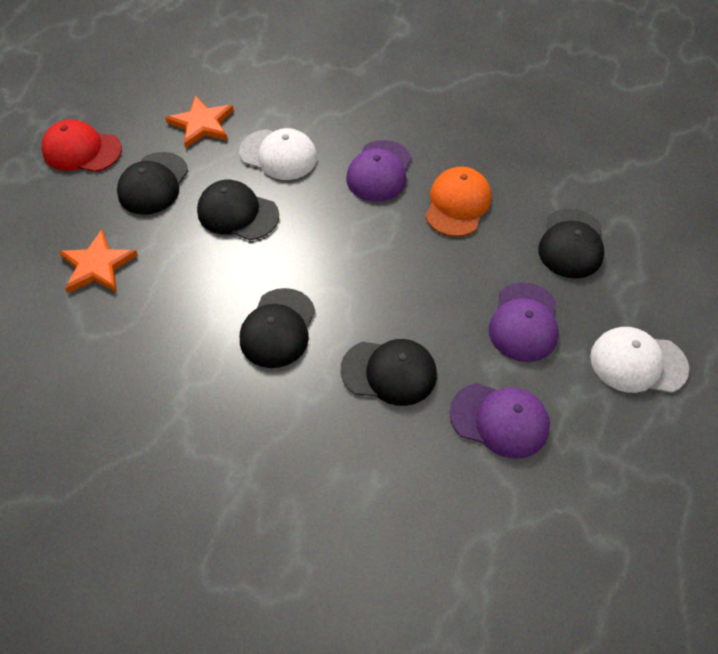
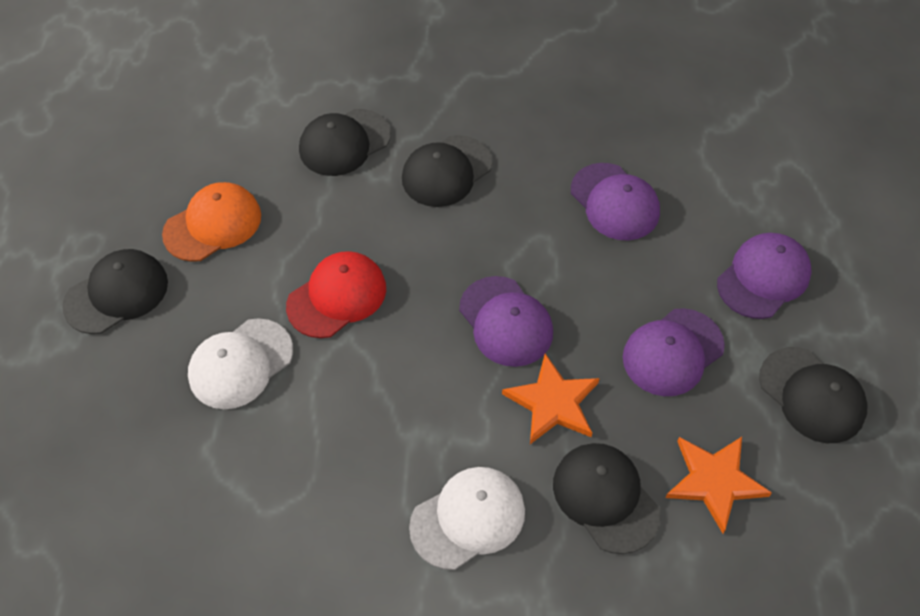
purple cap: [346,140,412,202] [450,383,550,459] [489,282,559,362] = 3 -> [459,276,553,367] [571,163,660,241] [623,308,725,396] [717,233,812,319] = 4

